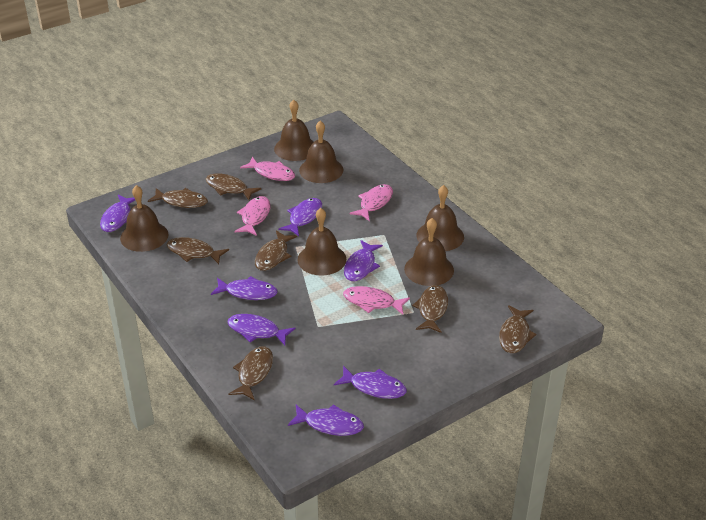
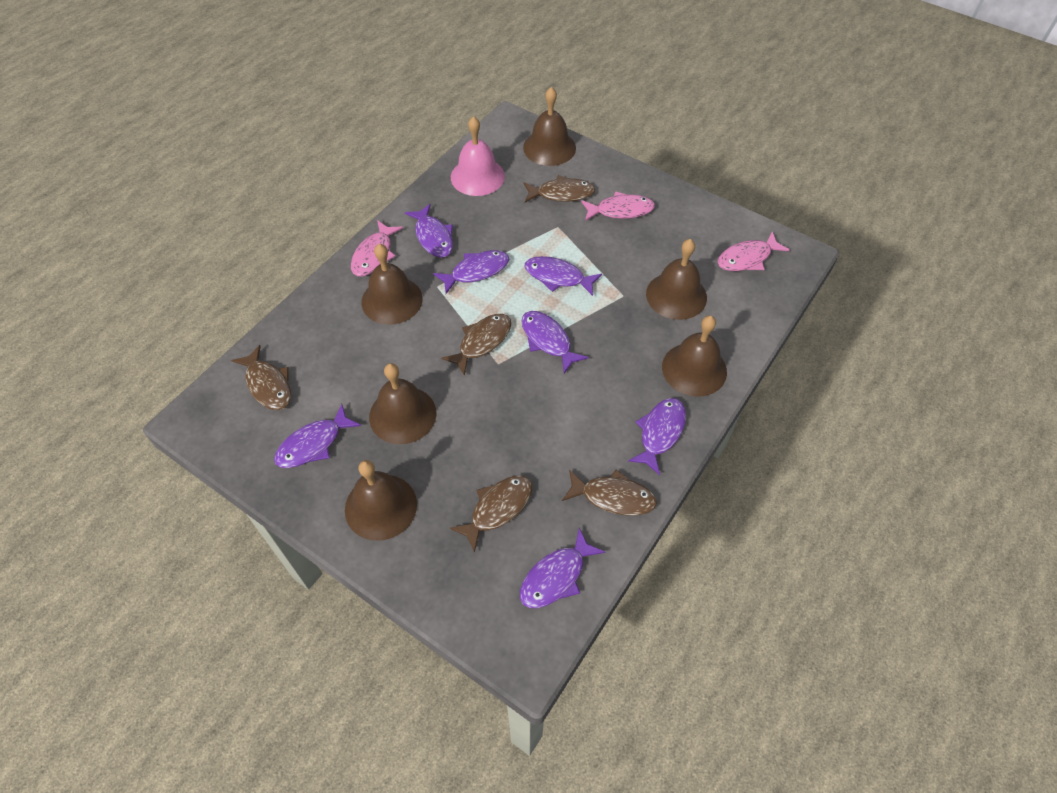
brown fish: [148,188,208,208] [167,237,229,264] [206,173,261,200] [228,346,273,401] [255,230,297,271] [412,285,448,333] [499,305,537,353] = 7 -> [231,345,291,410] [441,314,511,376] [450,475,532,553] [523,175,595,203] [562,470,657,516] = 5
pink bell: none = 0 -> [451,116,505,196] = 1
pink fish: [234,196,271,236] [240,157,295,181] [343,286,410,315] [350,184,393,221] = 4 -> [351,220,403,277] [581,191,655,221] [718,231,790,271] = 3

